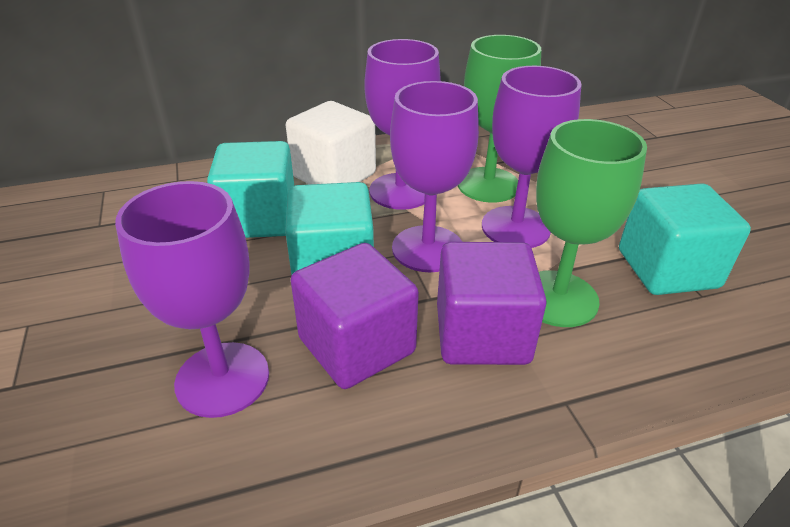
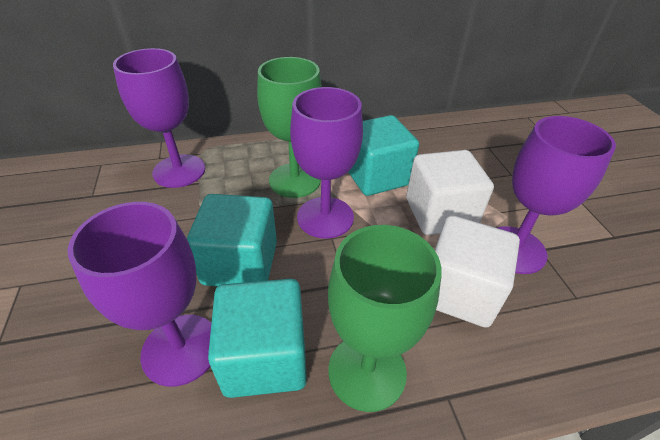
purple cube: [290,243,419,389] [437,242,547,365] = 2 -> none = 0
white cube: [286,101,376,184] = 1 -> [406,150,494,235] [435,215,520,328] = 2

